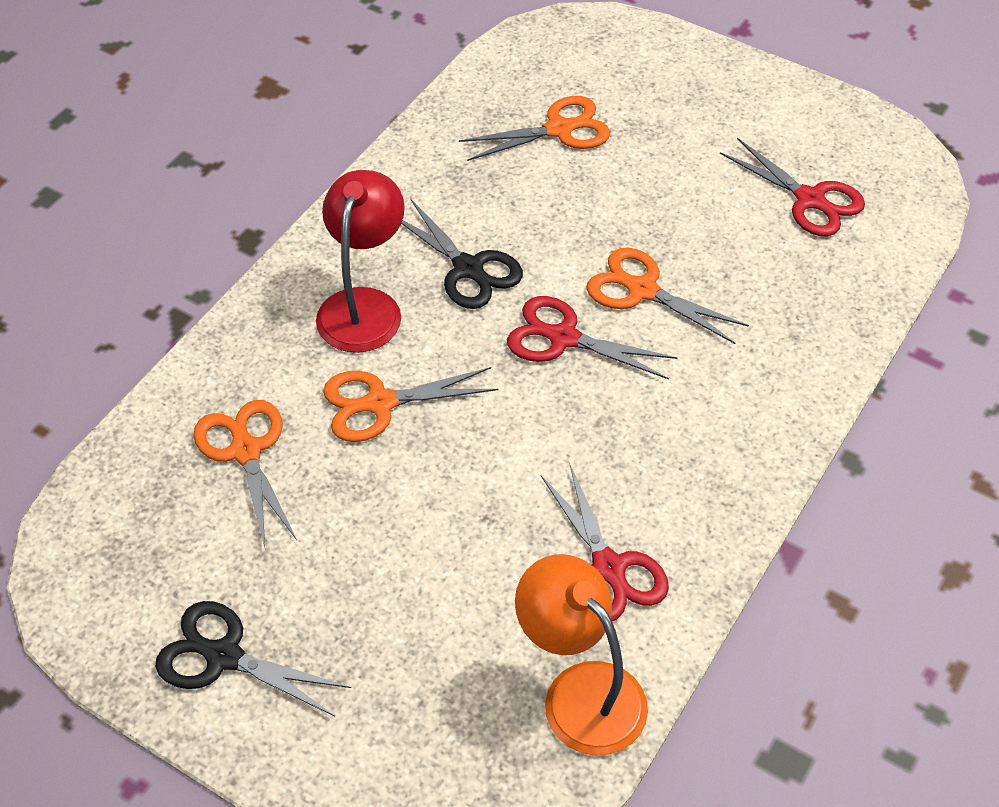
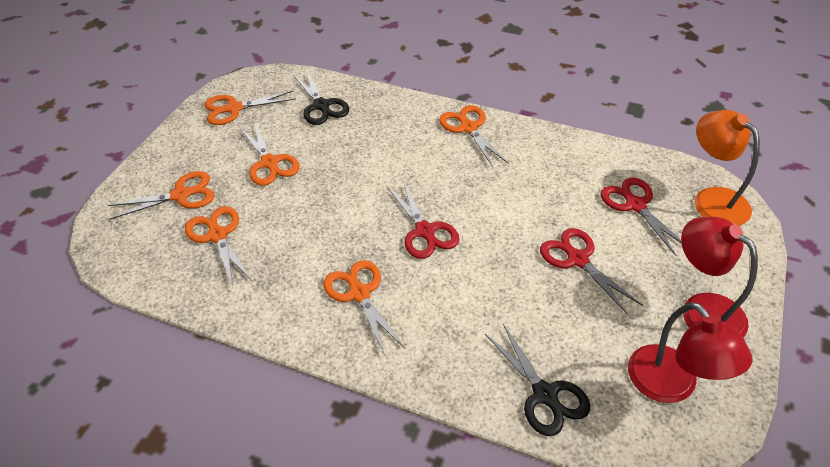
orange scissors: [193,400,297,547] [323,367,498,442] [459,96,610,161] [586,247,749,344] = 4 -> [107,171,214,219] [185,206,252,287] [204,90,296,125] [239,122,299,186] [323,260,405,356] [439,105,509,167] = 6
red lamp: [316,170,405,353] = 1 -> [628,302,752,403] [681,217,758,338] = 2

